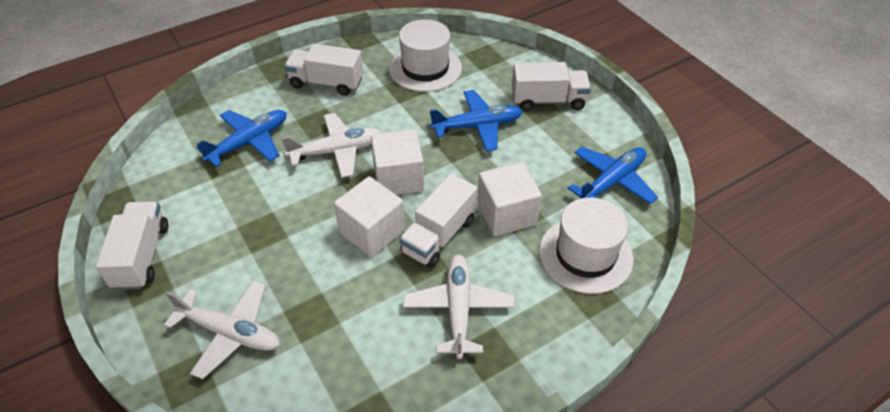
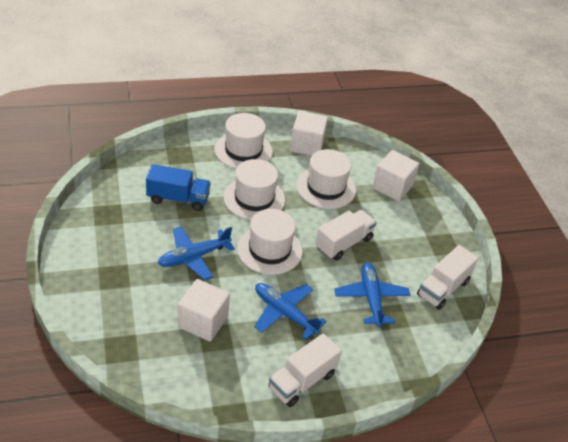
blue truck: none = 0 -> [146,164,211,211] = 1
white hat: [389,19,462,92] [539,198,633,294] = 2 -> [215,113,273,169] [224,159,285,220] [237,209,303,275] [296,149,356,209] = 4
white plane: [164,281,280,379] [282,113,382,178] [403,255,515,359] = 3 -> none = 0
white truck: [96,201,168,290] [284,44,363,96] [399,174,478,268] [512,62,591,111] = 4 -> [269,333,342,407] [315,210,376,261] [417,245,478,310] = 3

